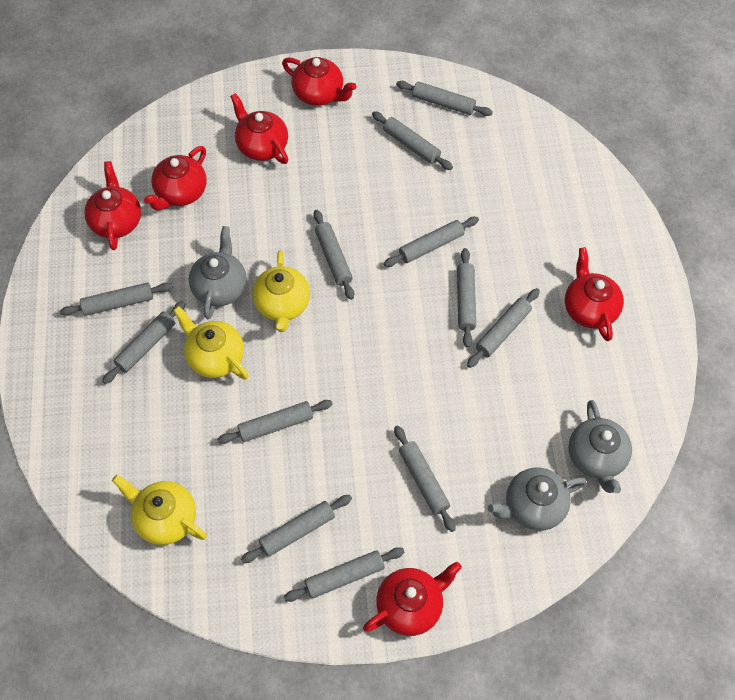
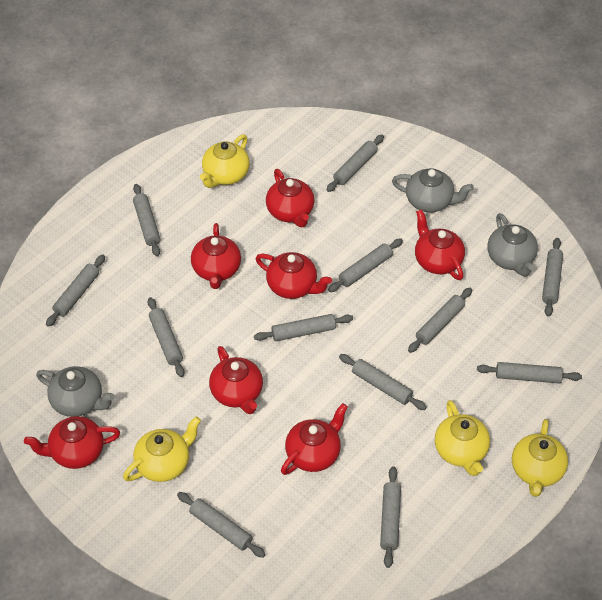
red teapot: [84,161,141,250] [144,146,207,211] [230,93,288,164] [282,57,357,106] [363,561,462,636] [565,247,624,341] = 6 -> [24,416,120,469] [191,223,241,289] [209,346,263,414] [256,252,332,299] [266,169,315,227] [281,403,348,475] [415,209,465,280] = 7
yellow teapot: [112,475,207,545] [173,306,249,380] [252,250,310,332] = 3 -> [123,416,201,482] [200,134,250,188] [435,400,490,476] [512,419,568,497] = 4

